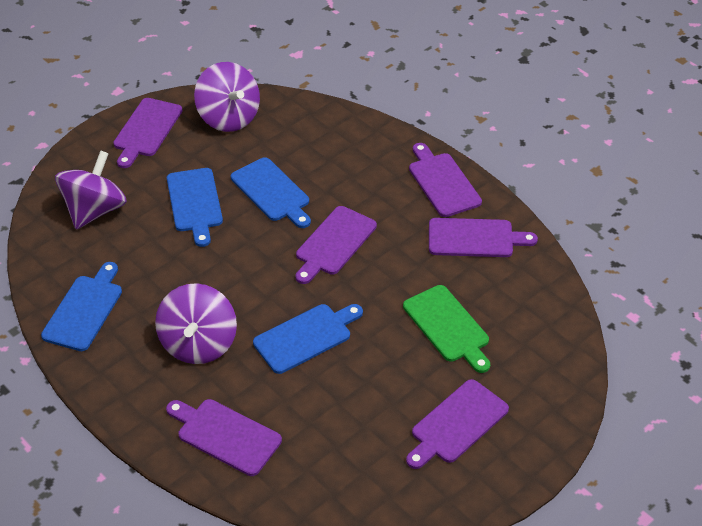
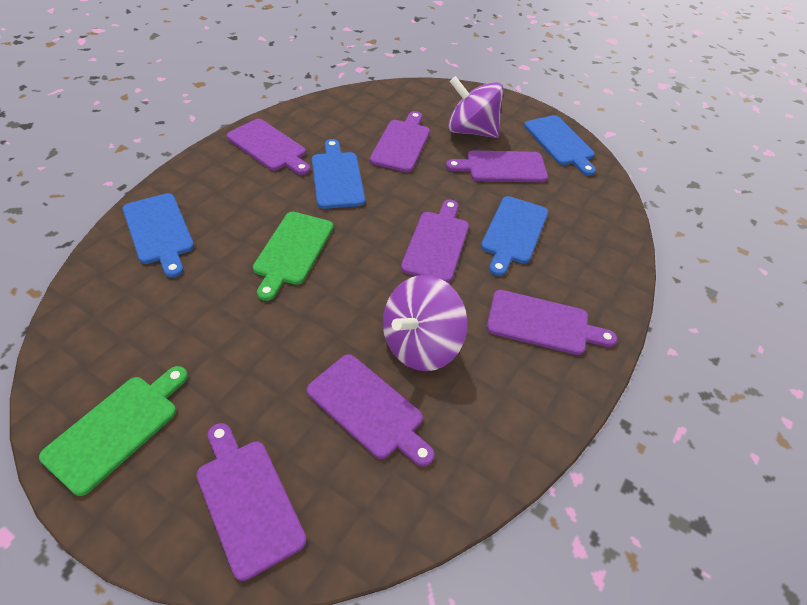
green cutting board: [403,285,490,373] = 1 -> [39,366,188,496] [253,212,333,301] = 2
purple cutting board: [113,98,182,168] [166,399,282,476] [296,206,377,284] [406,379,509,469] [409,143,482,217] [429,218,538,257] = 6 -> [196,423,307,581] [227,119,310,175] [307,354,435,467] [370,111,430,172] [401,200,469,283] [446,150,548,182] [487,290,617,355] = 7
purple spinning top: [55,150,127,229] [155,283,237,364] [194,62,260,132] = 3 -> [383,275,468,371] [448,76,503,138] = 2

